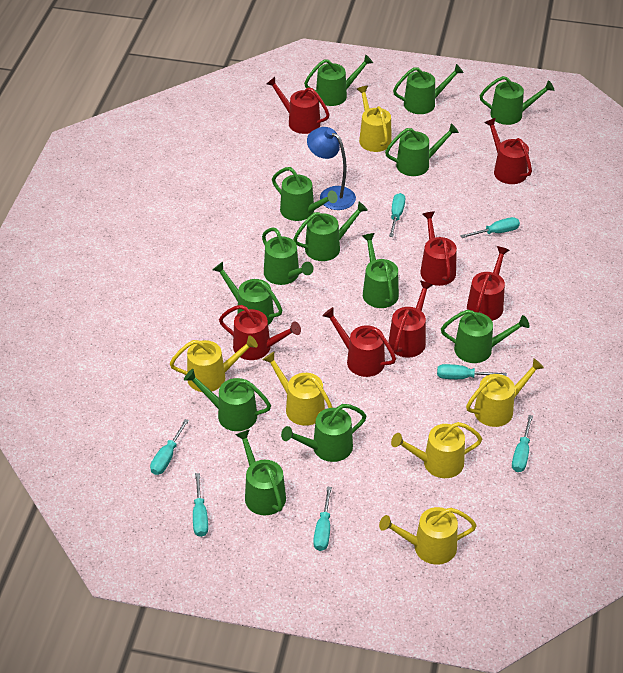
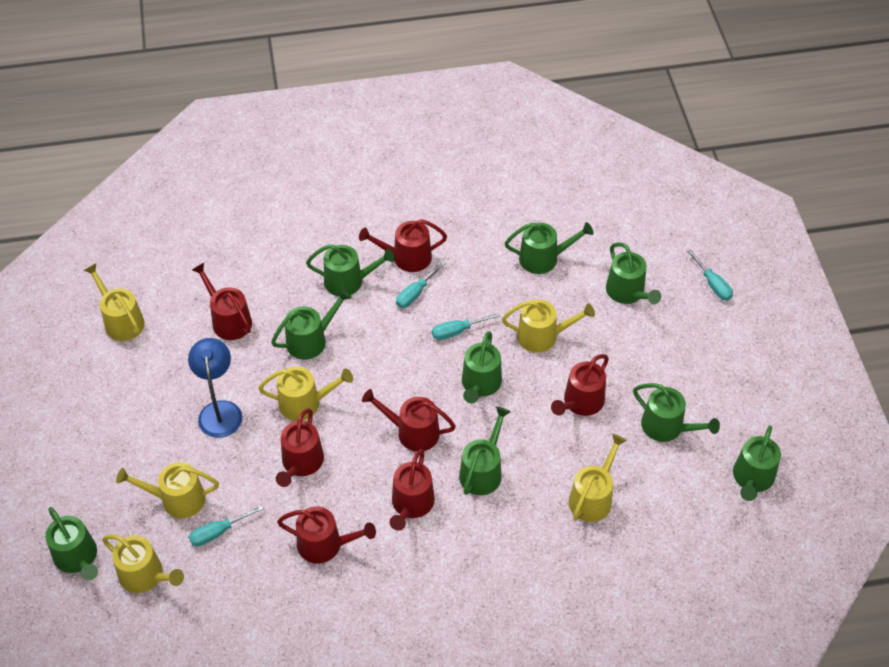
green watering can: [184,369,271,431] [213,262,282,325] [235,429,286,516] [262,227,314,285] [272,167,338,221] [281,404,366,462] [293,202,368,261] [304,54,373,106] [362,233,399,308] [385,123,459,176] [393,64,464,114] [441,310,530,363] [480,76,554,125] = 13 -> [45,507,98,580] [271,288,352,359] [306,244,395,296] [459,407,511,495] [462,331,502,403] [505,222,594,274] [606,242,661,304] [633,383,720,442] [733,425,781,501] = 9
turquoise screwdriver: [150,419,189,475] [193,473,208,537] [313,487,332,551] [389,193,405,237] [437,364,507,379] [460,217,520,238] [512,415,533,472] = 7 -> [189,505,264,546] [396,261,446,308] [432,313,500,340] [687,249,733,301] = 4

